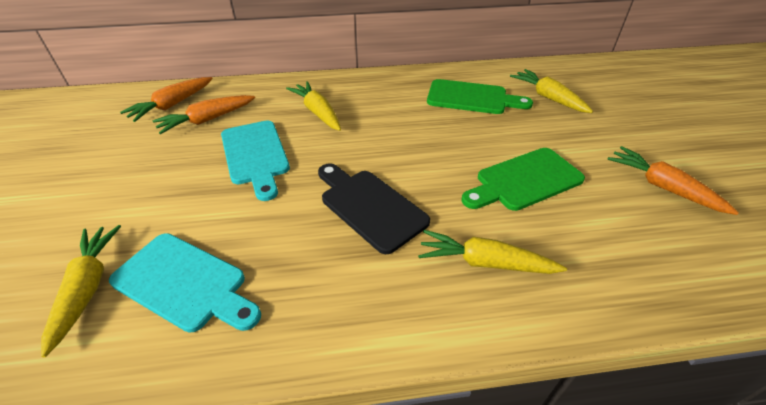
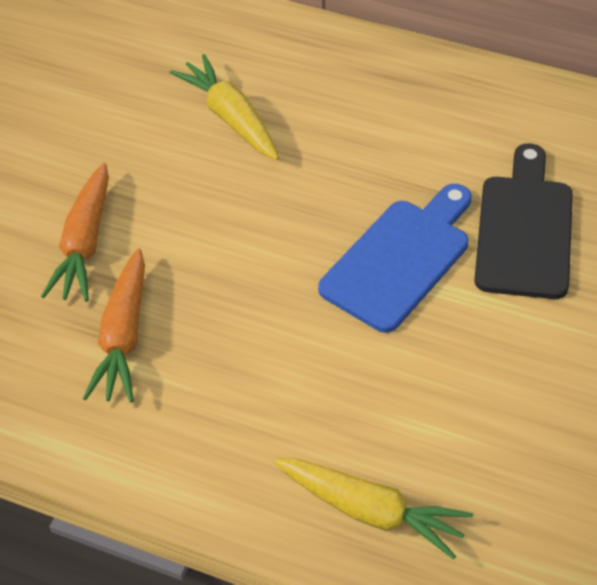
blue cutting board: none = 0 -> [318,184,471,333] = 1
green cutting board: [427,79,533,114] [462,148,585,211] = 2 -> none = 0
orange carrot: [120,77,213,122] [153,95,255,134] [607,146,739,215] = 3 -> [41,163,109,302] [83,248,145,403] = 2
turquoise cutting board: [109,233,261,333] [221,120,290,201] = 2 -> none = 0
yellow carrot: [41,225,121,357] [286,81,341,131] [418,230,567,274] [510,69,593,113] = 4 -> [170,54,279,160] [274,458,473,560] = 2

